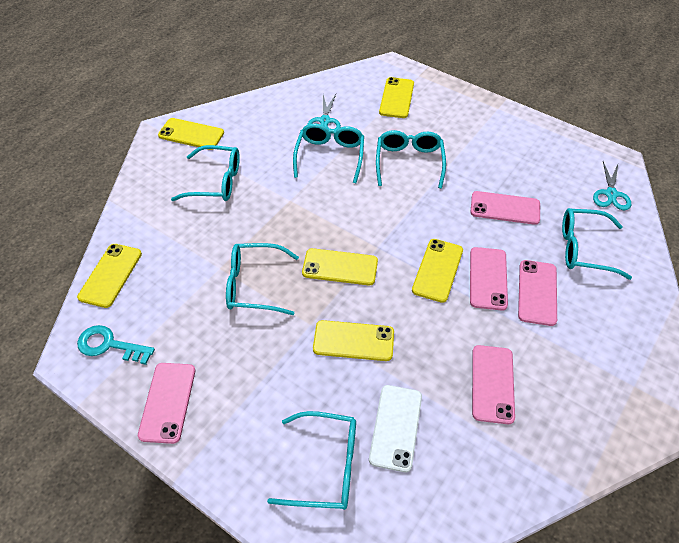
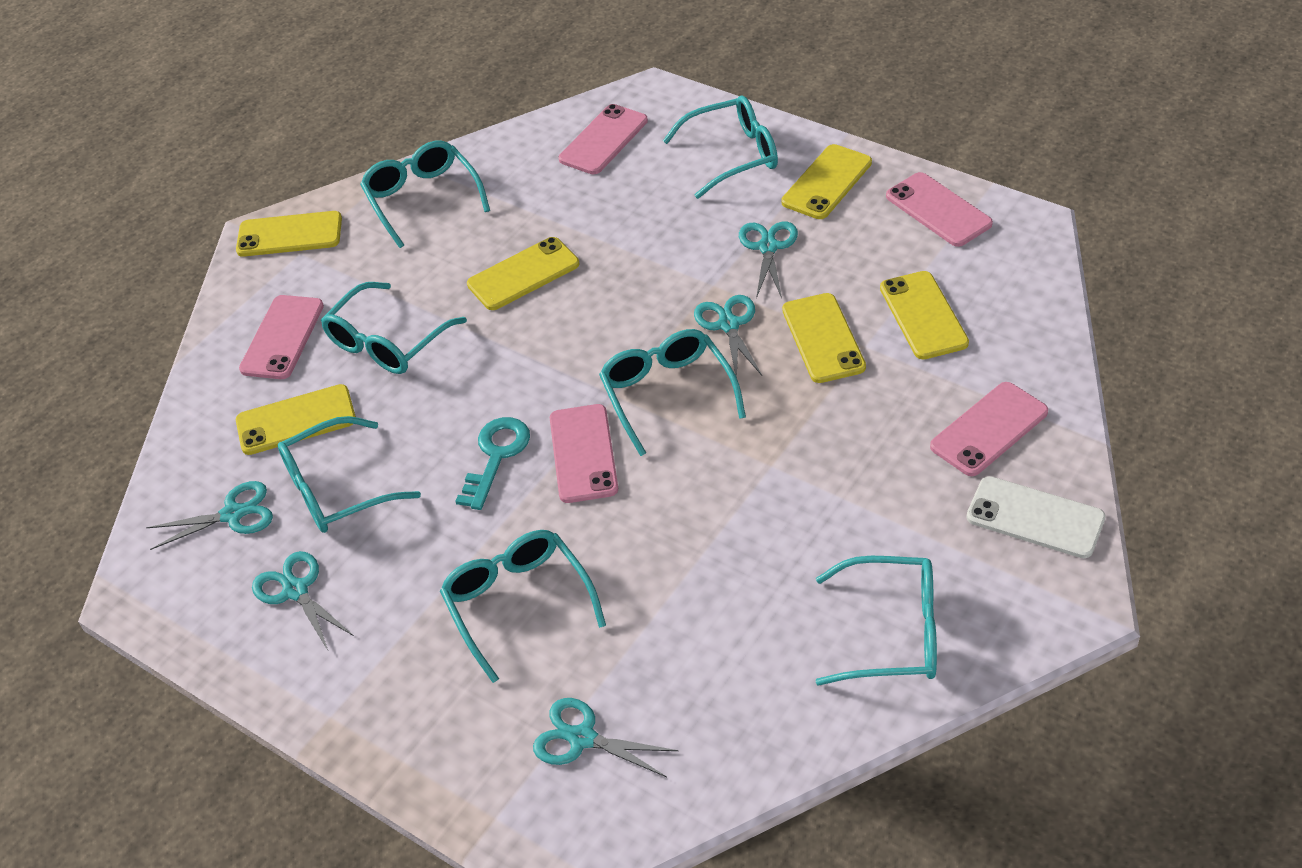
turquoise glasses: [171,145,240,201] [226,243,299,315] [267,411,356,510] [293,124,364,183] [376,130,446,188] [562,208,632,280] = 6 -> [278,416,421,533] [321,282,467,374] [360,141,490,248] [440,530,606,683] [599,329,746,456] [663,95,778,199] [816,556,937,686] = 7
turquoise scissors: [307,94,341,134] [593,161,631,210] = 2 -> [146,481,273,550] [252,551,354,650] [533,698,678,777] [694,295,762,377] [739,221,798,298] = 5

